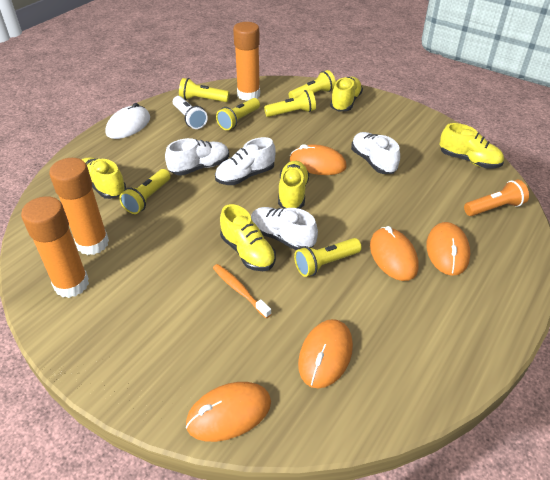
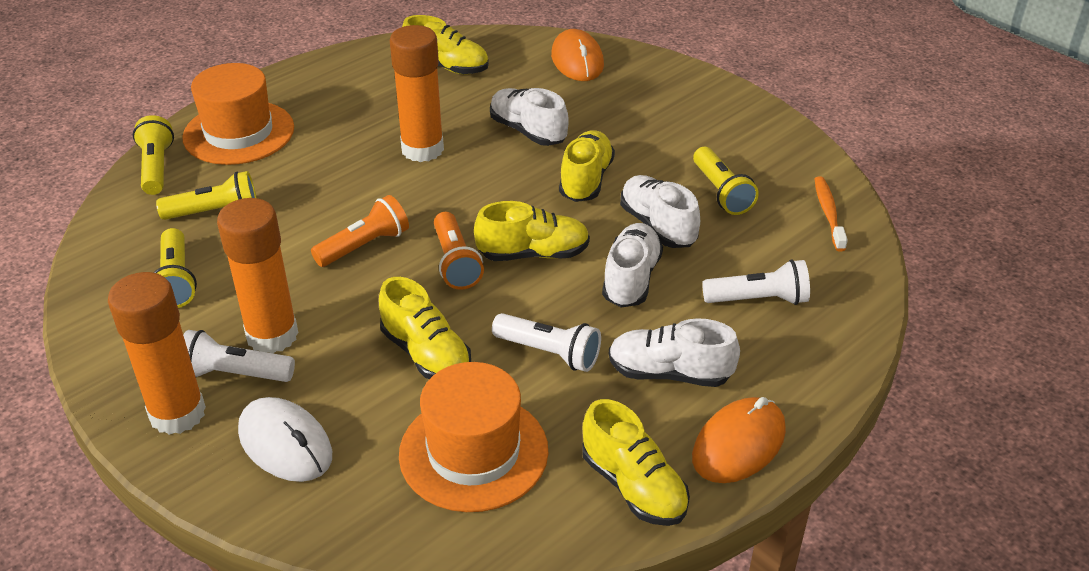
orange flashlight: [464,180,529,216] = 1 -> [311,195,409,267] [434,212,484,290] = 2
orange hat: none = 0 -> [182,63,294,165] [399,362,548,512] = 2
orange mouse: [186,382,271,442] [290,144,347,175] [298,319,353,389] [370,226,419,281] [426,222,470,276] = 5 -> [551,29,604,81] [692,397,786,483] = 2
white flashlight: [173,96,208,129] = 1 -> [183,330,295,382] [492,313,601,372] [702,259,810,305] = 3
yellow flashlight: [119,169,171,214] [179,78,230,102] [216,98,260,130] [264,90,316,117] [288,70,336,98] [294,238,362,277] = 6 -> [133,115,174,195] [153,228,197,308] [156,171,256,220] [693,147,759,215] = 4

